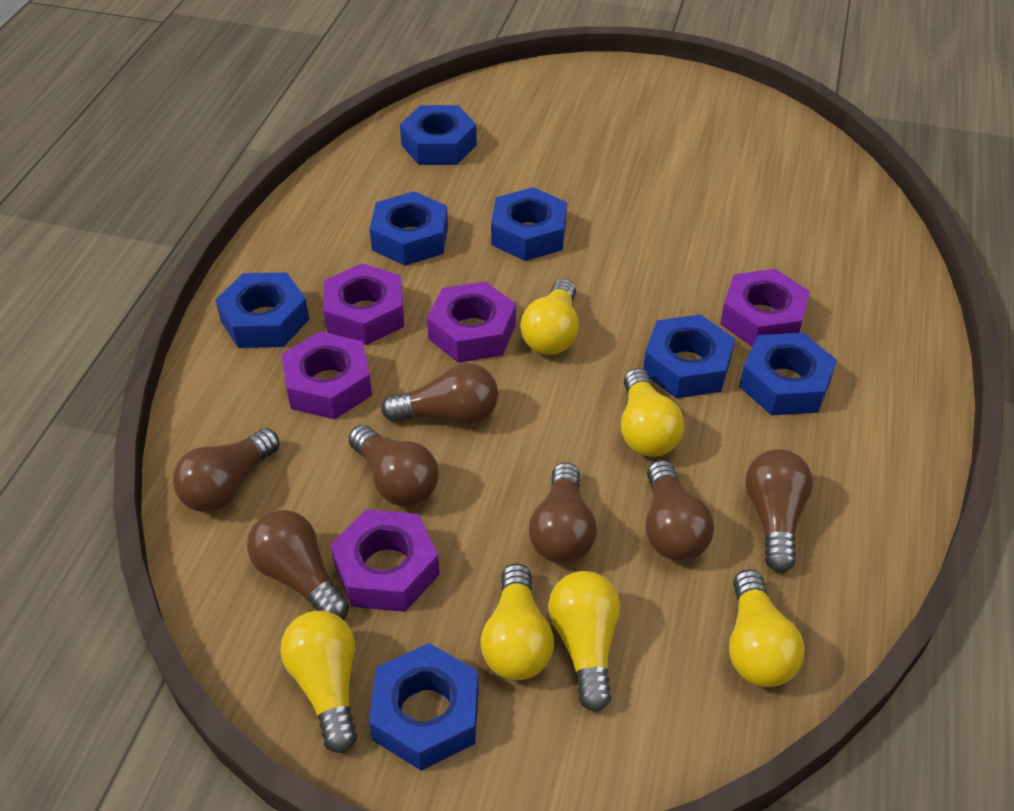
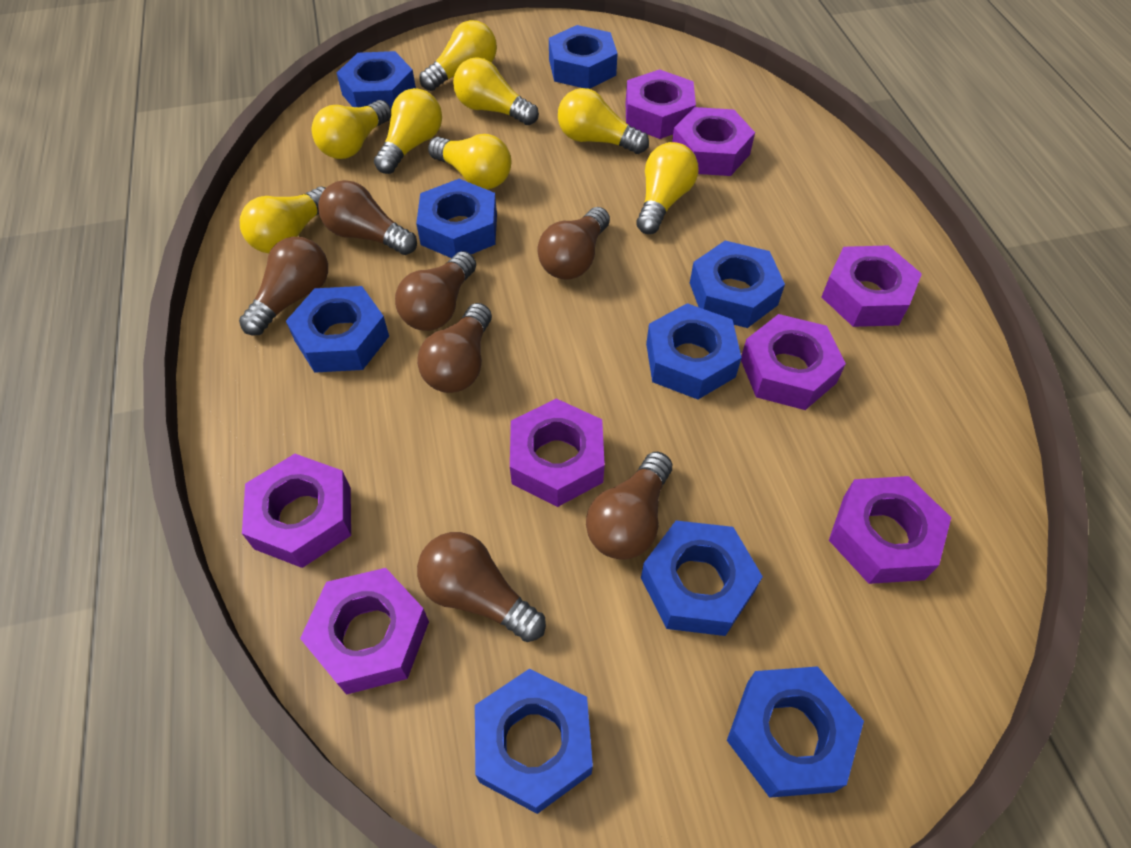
blue nut: [215,272,309,348] [369,643,479,771] [370,191,448,266] [400,105,477,165] [491,187,567,261] [643,314,735,398] [739,333,837,415] = 7 -> [286,286,389,373] [337,51,416,108] [416,179,497,258] [475,669,593,814] [549,25,618,89] [641,520,763,636] [646,303,742,400] [690,241,785,328] [727,666,864,798] = 9
purple nut: [282,332,372,419] [324,263,404,345] [331,509,440,612] [427,281,516,363] [720,269,810,347] = 5 -> [242,454,351,568] [300,568,429,695] [510,399,605,507] [626,69,696,139] [672,107,755,176] [741,314,846,410] [822,245,922,327] [829,476,951,584] = 8
yellow light bulb: [281,611,357,753] [481,563,554,680] [521,279,579,355] [548,571,620,712] [621,368,684,457] [729,569,805,687] = 6 -> [240,187,325,253] [312,100,391,159] [374,88,442,174] [420,20,497,91] [428,134,511,189] [453,58,539,125] [558,88,649,154] [636,142,698,234] = 8

